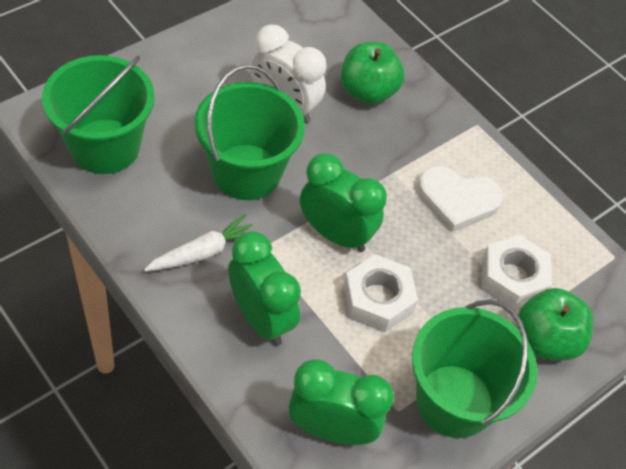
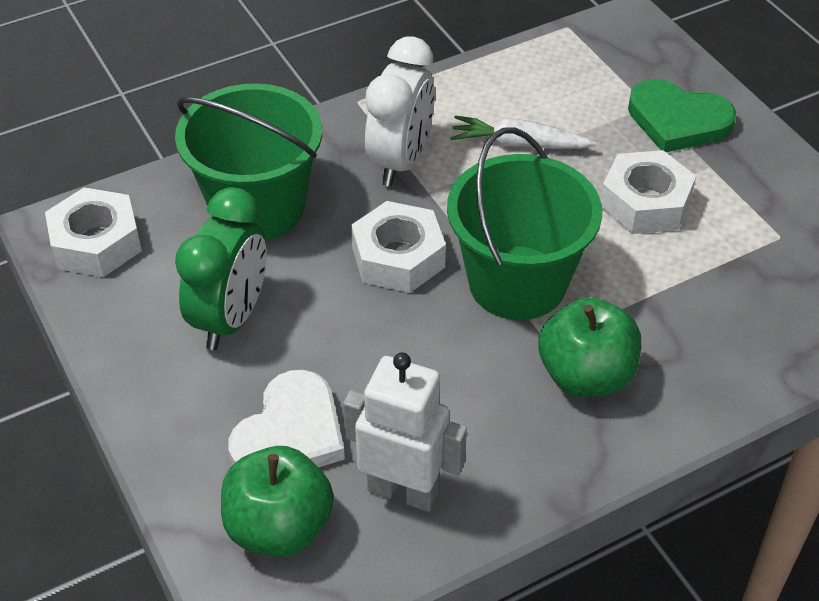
green bucket: [42,55,155,174] [195,64,305,200] [412,300,538,438] = 3 -> [175,83,322,240] [447,128,602,320] = 2
green clock: [228,231,301,346] [289,359,394,445] [300,153,387,252] = 3 -> [175,187,267,350] = 1
green heart: none = 0 -> [628,79,736,152] = 1
white nut: [343,254,418,332] [481,235,552,309] = 2 -> [45,187,142,277] [351,201,446,293] [601,150,696,234] = 3
white robot: none = 0 -> [343,352,467,512] = 1

